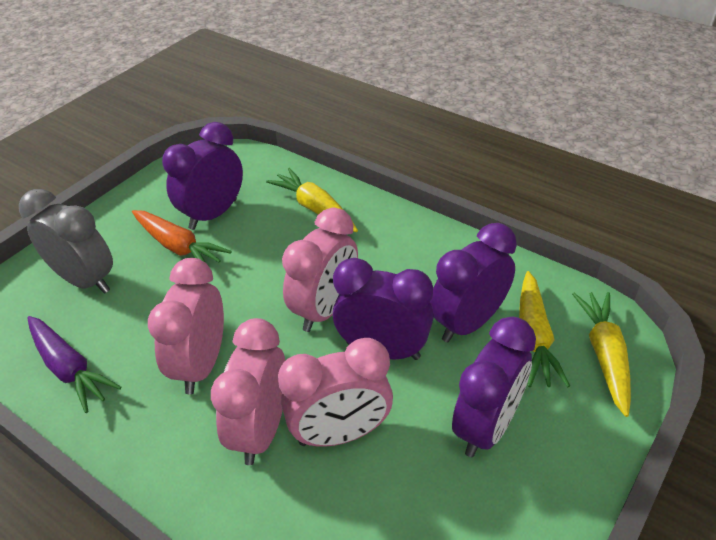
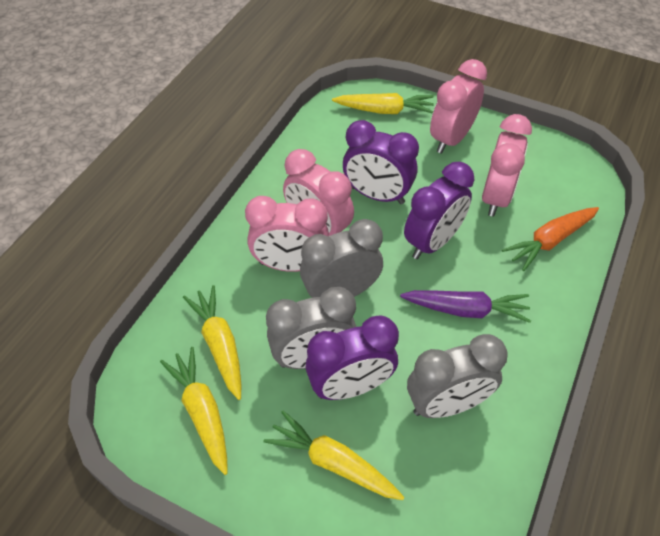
grey clock: [19,189,113,294] = 1 -> [266,287,356,369] [300,219,383,298] [407,334,508,418] = 3
purple clock: [162,122,243,230] [333,258,433,360] [430,223,517,342] [452,317,536,457] = 4 -> [306,315,399,400] [343,120,419,204] [404,162,474,259] = 3
yellow carrot: [266,168,358,232] [519,271,570,387] [572,292,631,417] = 3 -> [160,347,228,475] [183,285,241,400] [264,411,404,500] [332,93,434,114] = 4

